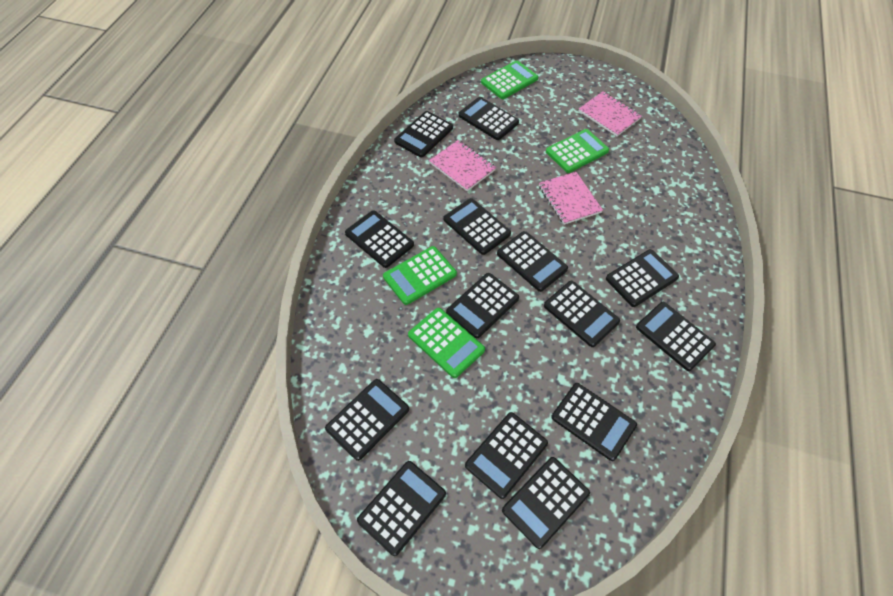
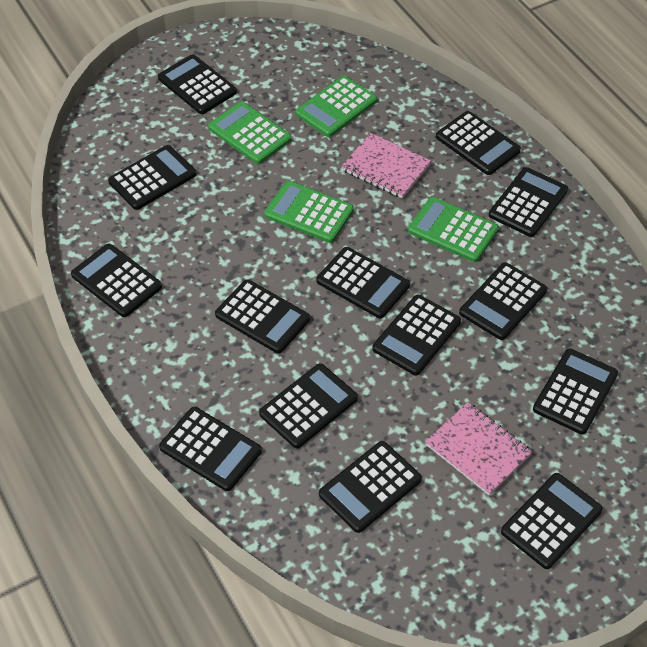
pink notebook: [429,140,496,191] [539,172,603,225] [579,91,642,136] = 3 -> [341,133,431,198] [425,402,532,495] = 2

